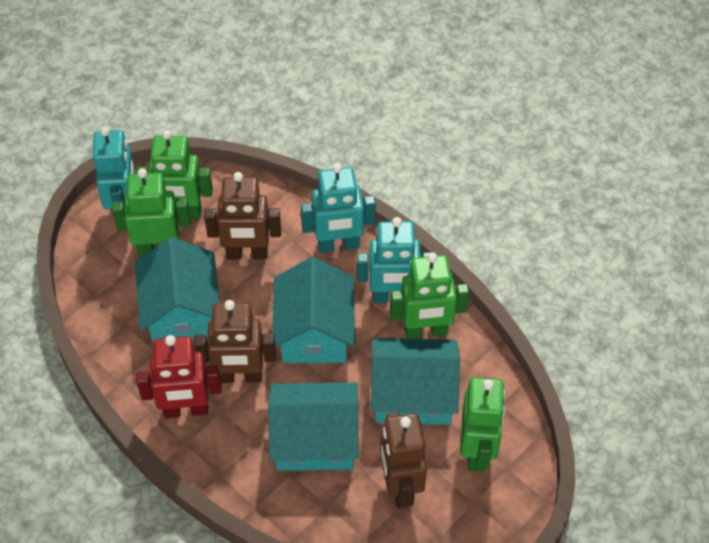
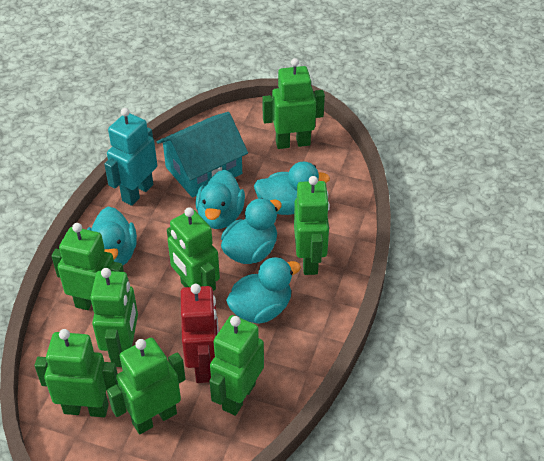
brown robot: [194,300,276,383] [204,172,281,259] [380,413,427,508] = 3 -> none = 0
green robot: [112,168,191,257] [136,130,213,219] [390,252,469,339] [461,377,506,472] = 4 -> [35,329,118,417] [52,223,124,310] [90,268,138,367] [107,338,185,434] [167,207,220,291] [210,315,264,416] [262,58,325,149] [294,176,330,275] = 8
turquoise duck: none = 0 -> [87,207,137,265] [196,170,245,229] [221,198,282,264] [226,257,301,324] [254,162,330,215] = 5
turquoise house: [135,237,220,343] [268,382,359,471] [272,257,355,363] [371,338,460,425] = 4 -> [157,112,248,198] = 1
turquoise robot: [93,127,136,209] [301,163,376,253] [357,217,432,303] = 3 -> [104,108,157,206] = 1

